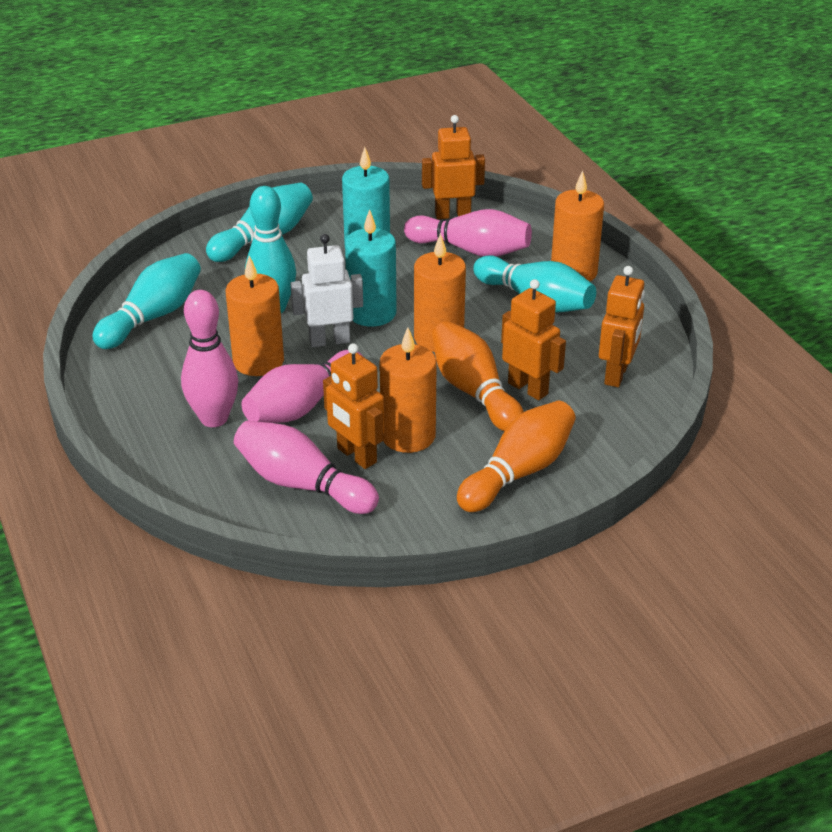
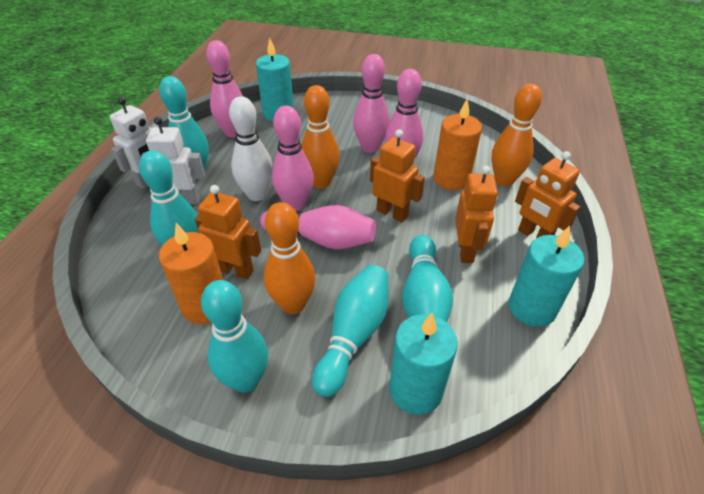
orange bowling pin: [432,321,524,431] [457,400,576,512] = 2 -> [264,202,316,314] [301,85,340,189] [491,84,542,186] = 3
orange candle: [226,256,284,376] [379,327,437,453] [414,233,466,352] [551,170,604,282] = 4 -> [159,223,223,324] [434,99,482,190] = 2
pink bowling pin: [181,290,238,427] [234,421,379,514] [241,350,363,423] [404,209,532,257] = 4 -> [206,40,243,138] [260,205,376,249] [272,105,314,211] [353,54,390,153] [385,69,423,159] = 5
turquoise bowling pin: [92,253,201,349] [206,183,313,262] [245,186,296,313] [473,255,596,313] = 4 -> [139,150,199,246] [159,76,209,171] [201,280,268,393] [312,265,388,397] [402,235,453,322] = 5
turquoise candle: [342,147,390,244] [345,209,397,327] = 2 -> [256,38,294,121] [389,313,458,415] [509,226,584,327] = 3
white bowling pin: none = 0 -> [229,96,273,201] = 1
white robot: [290,234,363,347] = 1 -> [110,97,159,189] [142,117,205,204] = 2

